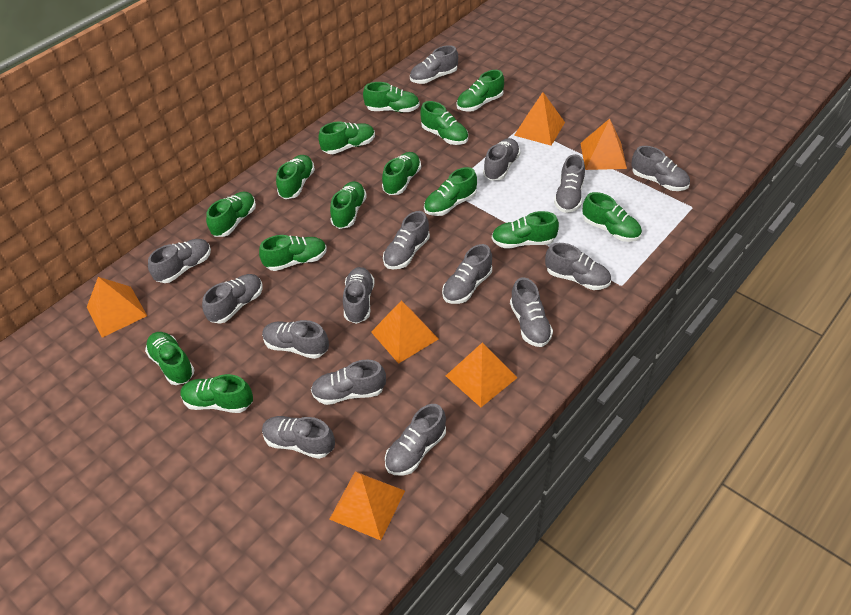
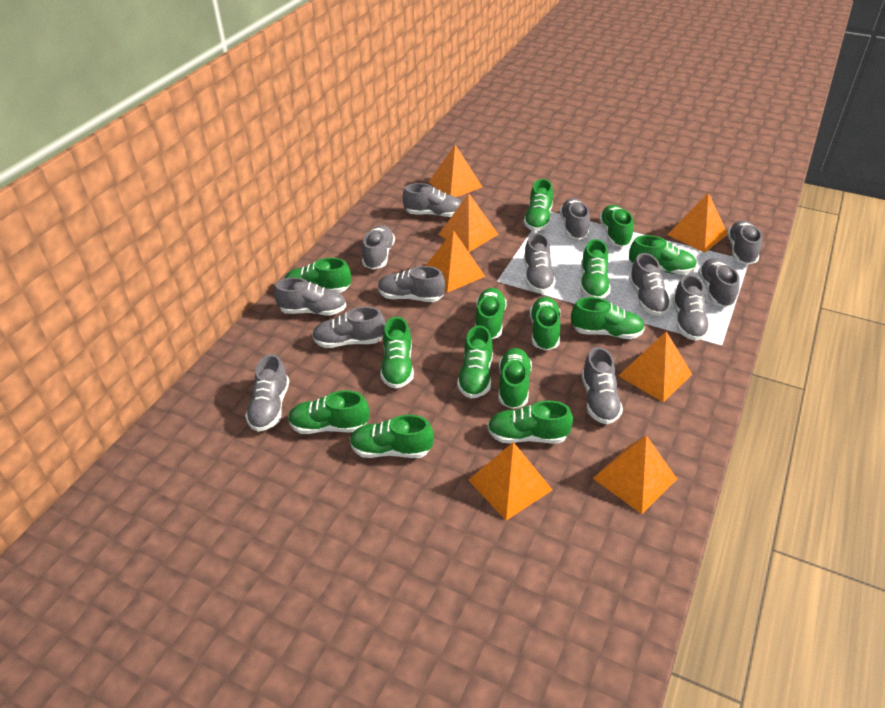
grey shoe: [148,239,211,283] [202,274,263,323] [262,320,329,359] [262,416,335,459] [311,360,386,405] [343,267,375,324] [383,211,430,269] [385,404,446,476] [410,45,458,84] [442,244,492,304] [483,138,520,181] [510,277,553,347] [545,243,611,290] [554,154,585,213] [631,146,690,191] = 15 -> [245,354,289,432] [274,278,346,316] [312,307,386,348] [362,225,395,270] [378,266,445,302] [403,183,462,217] [524,233,556,293] [560,198,590,240] [582,347,623,424] [629,253,671,316] [672,274,710,341] [698,258,740,307] [727,220,762,265] = 13
orange pyramid: [87,277,147,338] [329,471,405,540] [371,301,438,364] [446,343,518,407] [514,92,565,146] [581,119,627,170] = 6 -> [426,231,486,293] [429,145,482,197] [438,193,498,252] [468,442,552,521] [593,435,677,514] [618,331,692,403] [667,193,727,253] = 7

